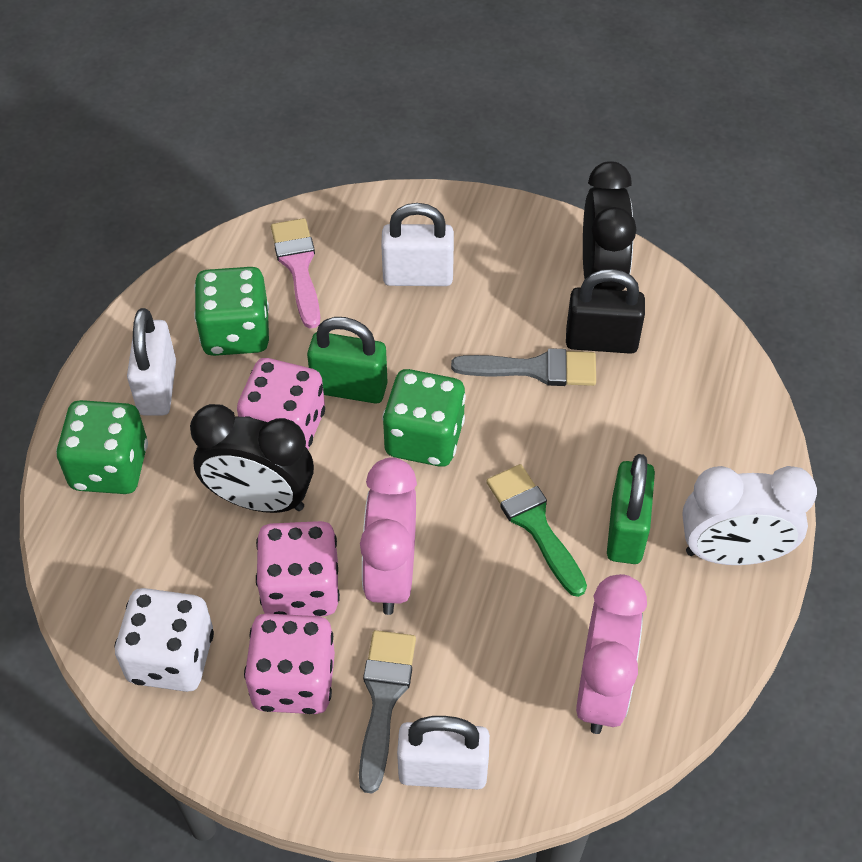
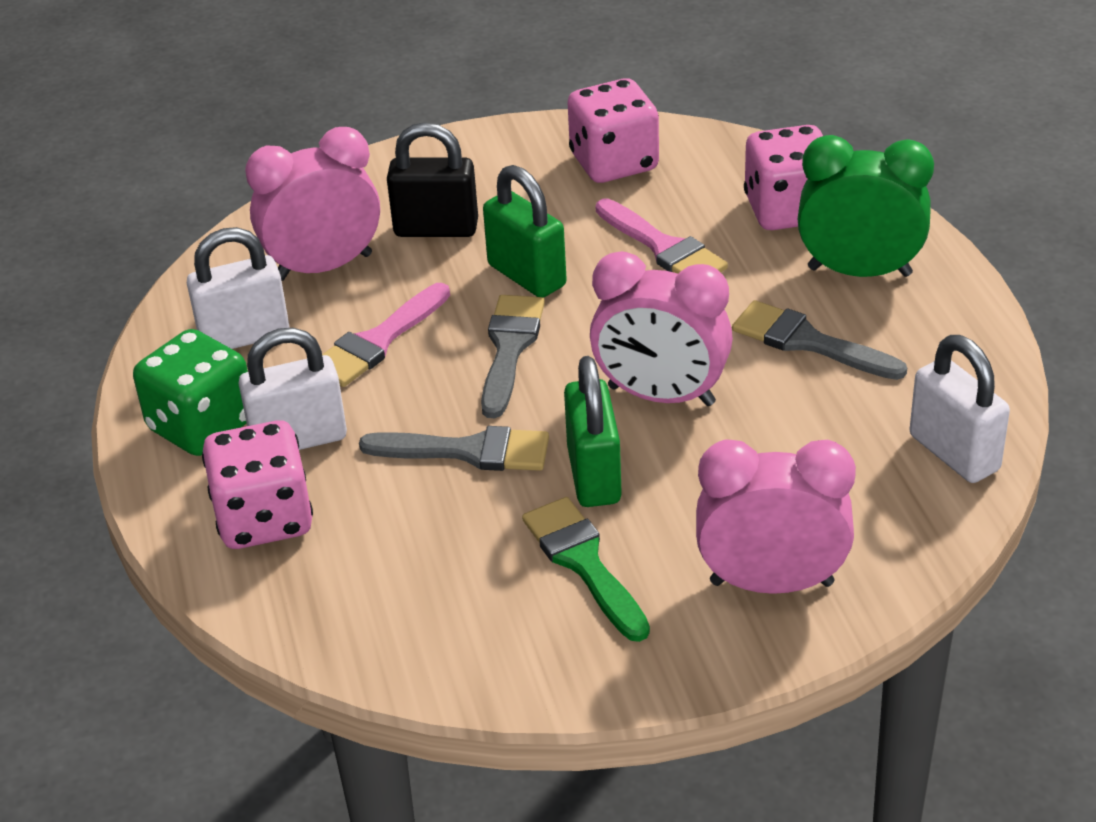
black clock: [190,404,314,513] [583,161,637,290] = 2 -> none = 0
green clock: none = 0 -> [798,135,934,277] = 1
green dice: [56,400,148,494] [194,267,269,356] [382,369,466,467] = 3 -> [133,329,248,456] = 1
grey brush: [359,630,416,794] [451,348,596,386] = 2 -> [359,426,549,471] [481,295,545,418] [732,300,907,380] = 3
pink brush: [271,218,320,329] = 1 -> [322,283,450,387] [595,198,728,274] = 2
pink clock: [360,457,417,615] [576,574,647,734] = 2 -> [245,127,380,281] [590,251,733,406] [696,439,856,594] = 3
white clock: [682,466,817,565] = 1 -> none = 0
white dice: [114,588,214,692] = 1 -> none = 0

